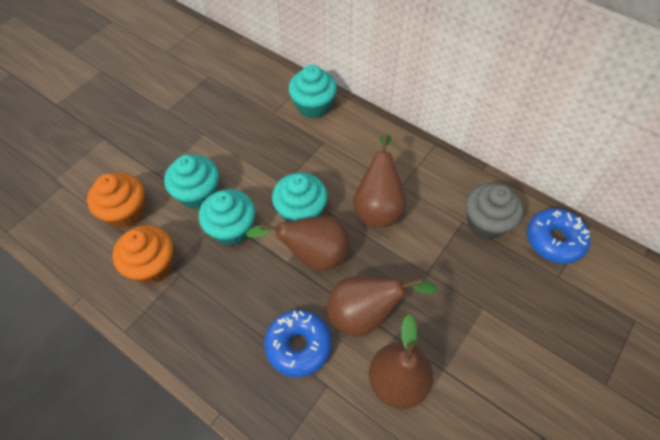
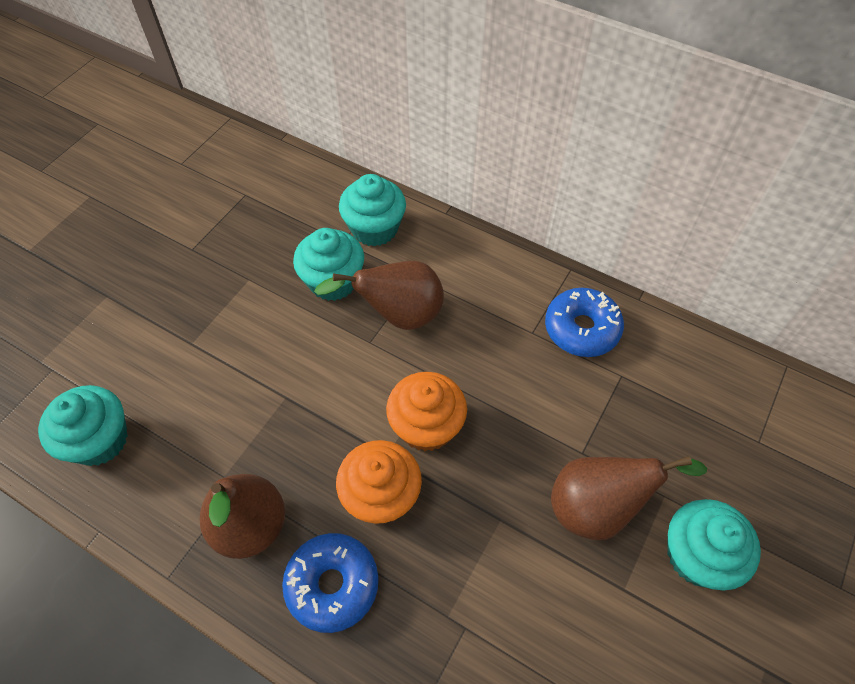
brown pear: [246,216,350,271] [327,277,438,337] [353,134,406,227] [369,315,433,409] = 4 -> [200,474,285,559] [314,261,444,330] [551,456,707,540] = 3
grey cupcake: [466,183,523,240] = 1 -> none = 0

